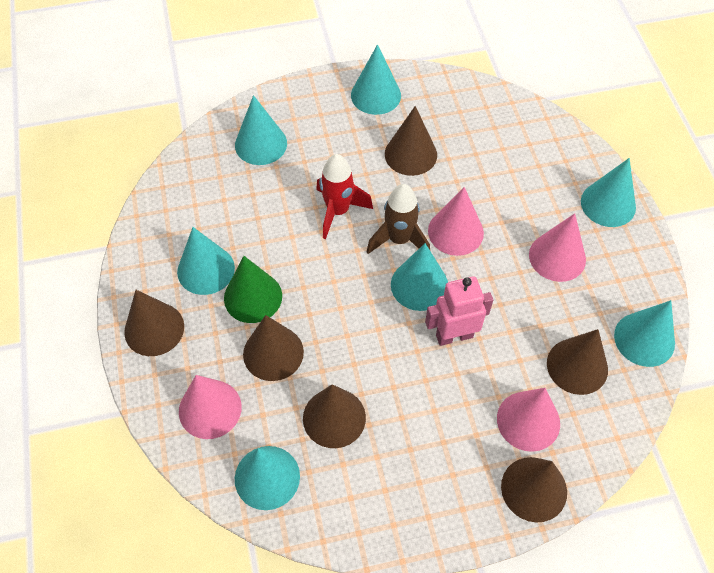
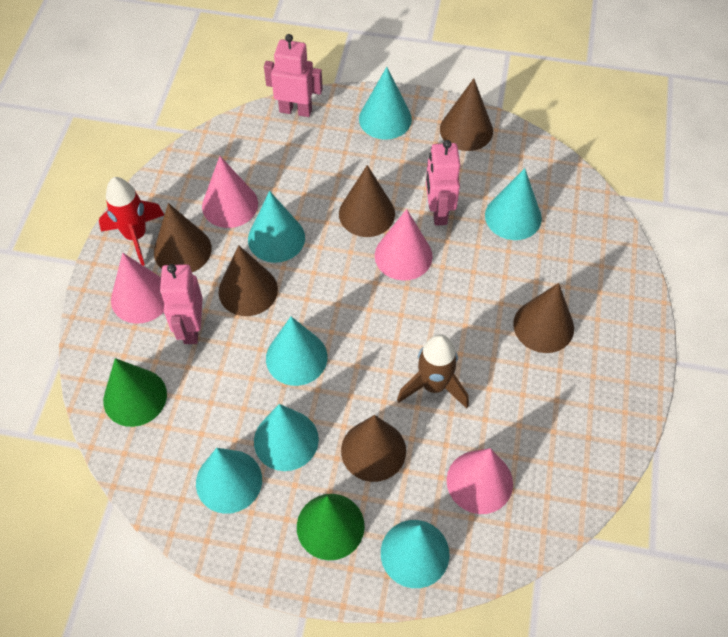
green cone: [224,256,282,323] = 1 -> [103,358,167,427] [297,494,365,560] = 2
pink robot: [425,276,493,346] = 1 -> [160,264,203,344] [264,34,323,117] [426,140,460,226] = 3

